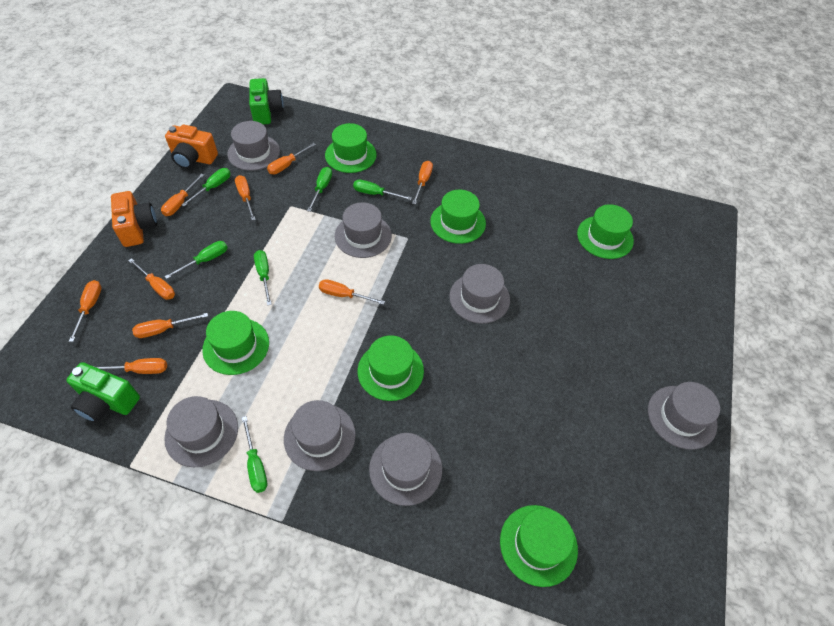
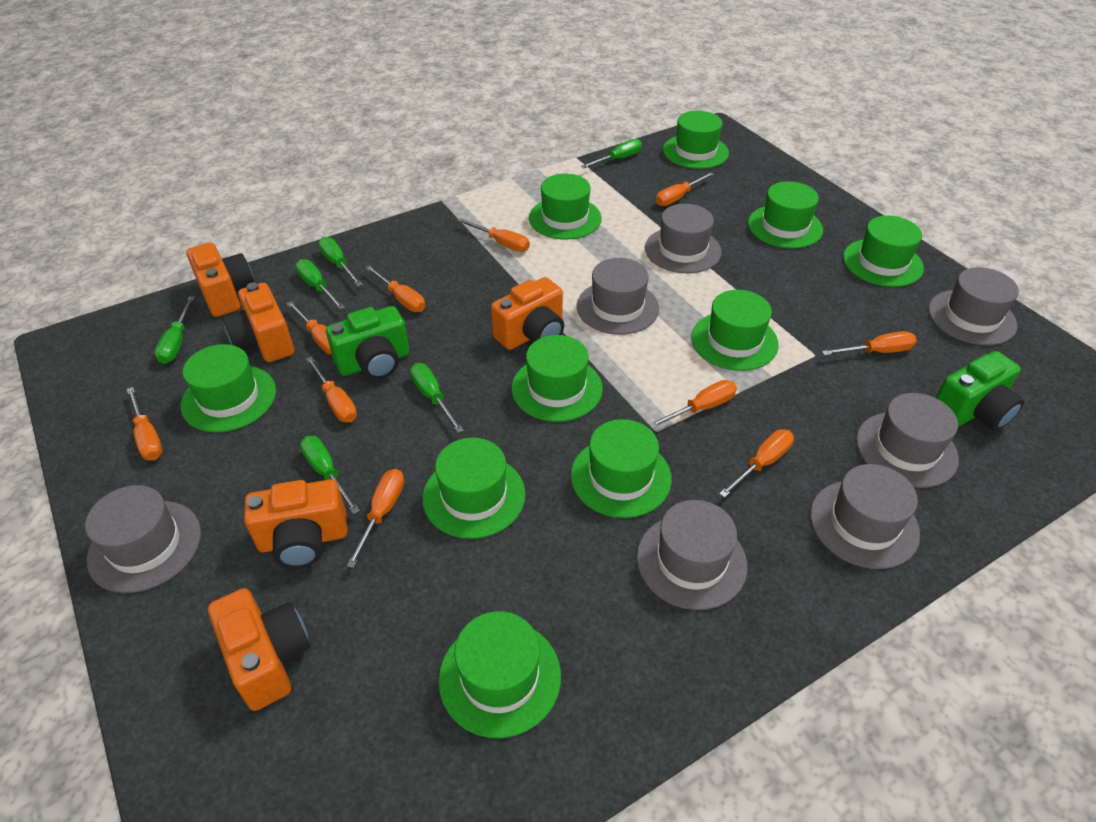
green hat: [202,311,269,375] [325,123,377,173] [357,335,424,401] [430,190,486,244] [500,505,578,587] [577,204,634,259] = 6 -> [181,344,276,432] [422,438,526,539] [438,611,561,738] [512,335,603,422] [529,174,602,240] [571,419,672,518] [663,111,729,169] [691,290,779,371] [748,181,823,249] [843,216,924,287] = 10
orange camera: [111,191,157,247] [165,125,218,169] = 2 -> [186,243,254,317] [208,588,310,711] [223,283,294,362] [244,479,347,568] [491,277,564,350] = 5
orange screwdriver: [69,280,102,342] [94,358,167,374] [128,258,175,300] [132,313,208,338] [161,174,204,216] [235,175,256,220] [267,143,316,174] [319,279,385,305] [412,161,433,204] = 9 -> [127,387,163,461] [287,301,332,355] [306,356,357,422] [347,469,404,568] [365,265,425,312] [458,218,530,252] [648,380,737,429] [656,172,714,206] [719,429,794,498] [822,331,917,356] = 10

